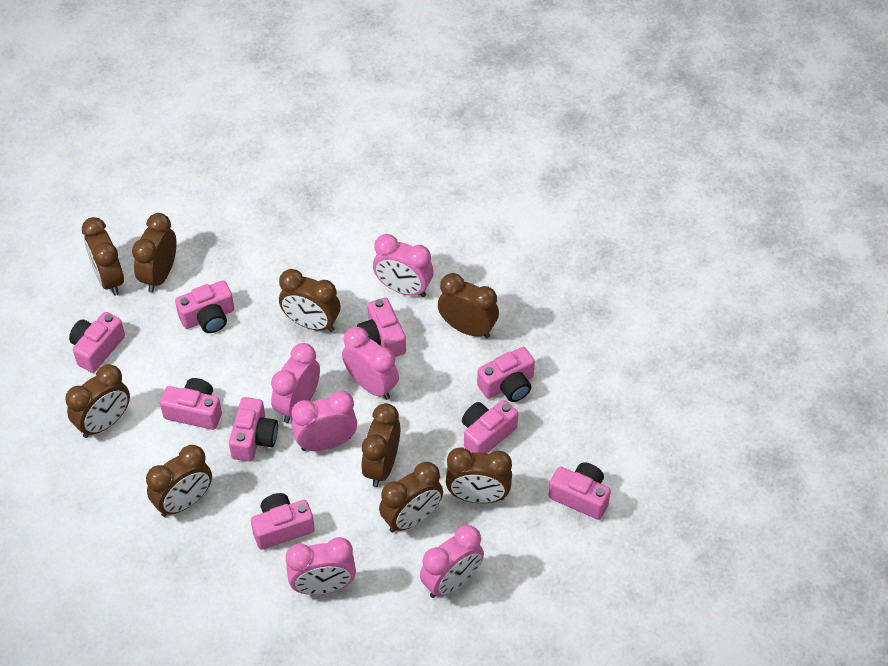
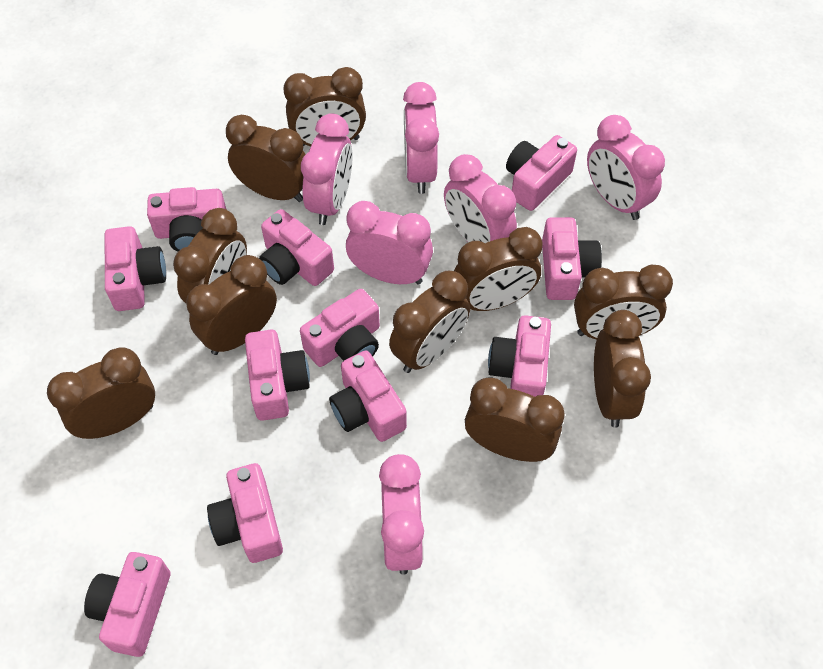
brown clock: [65,364,130,438] [82,217,124,296] [132,213,176,293] [146,445,212,517] [279,269,340,332] [361,403,400,487] [379,462,443,533] [438,273,499,338] [446,448,512,503] = 9 -> [47,347,155,439] [173,208,247,303] [186,255,277,355] [226,115,306,202] [283,67,366,146] [389,270,470,373] [454,227,542,311] [465,378,565,462] [574,265,673,339] [594,310,651,428] = 10
pink camera: [69,312,125,373] [160,378,222,430] [175,280,234,333] [229,397,278,462] [251,493,315,550] [357,298,406,357] [462,400,518,453] [477,347,535,402] [548,463,611,520] = 9 -> [84,552,170,657] [105,226,166,311] [147,187,226,252] [207,463,283,563] [245,330,310,421] [259,209,334,286] [300,289,380,367] [329,351,407,442] [488,315,551,397] [506,135,577,211] [542,217,602,300] = 11

